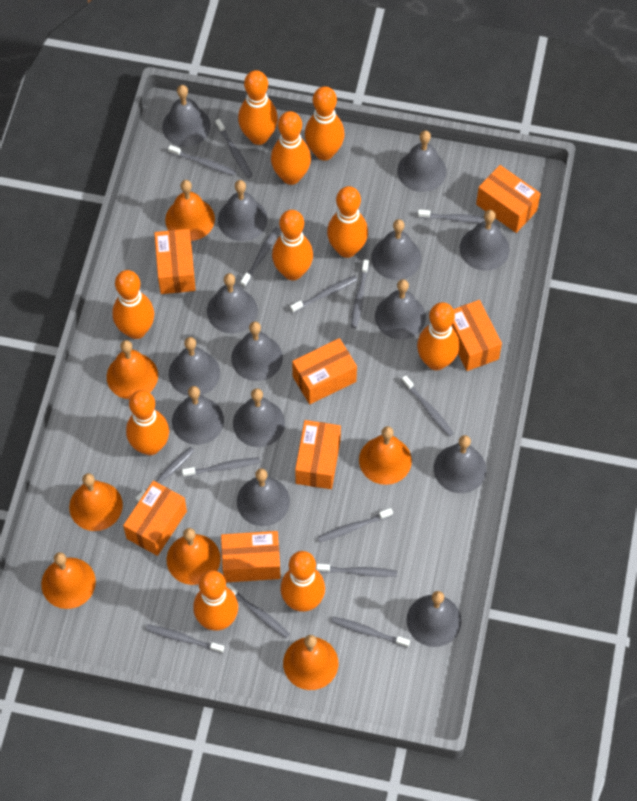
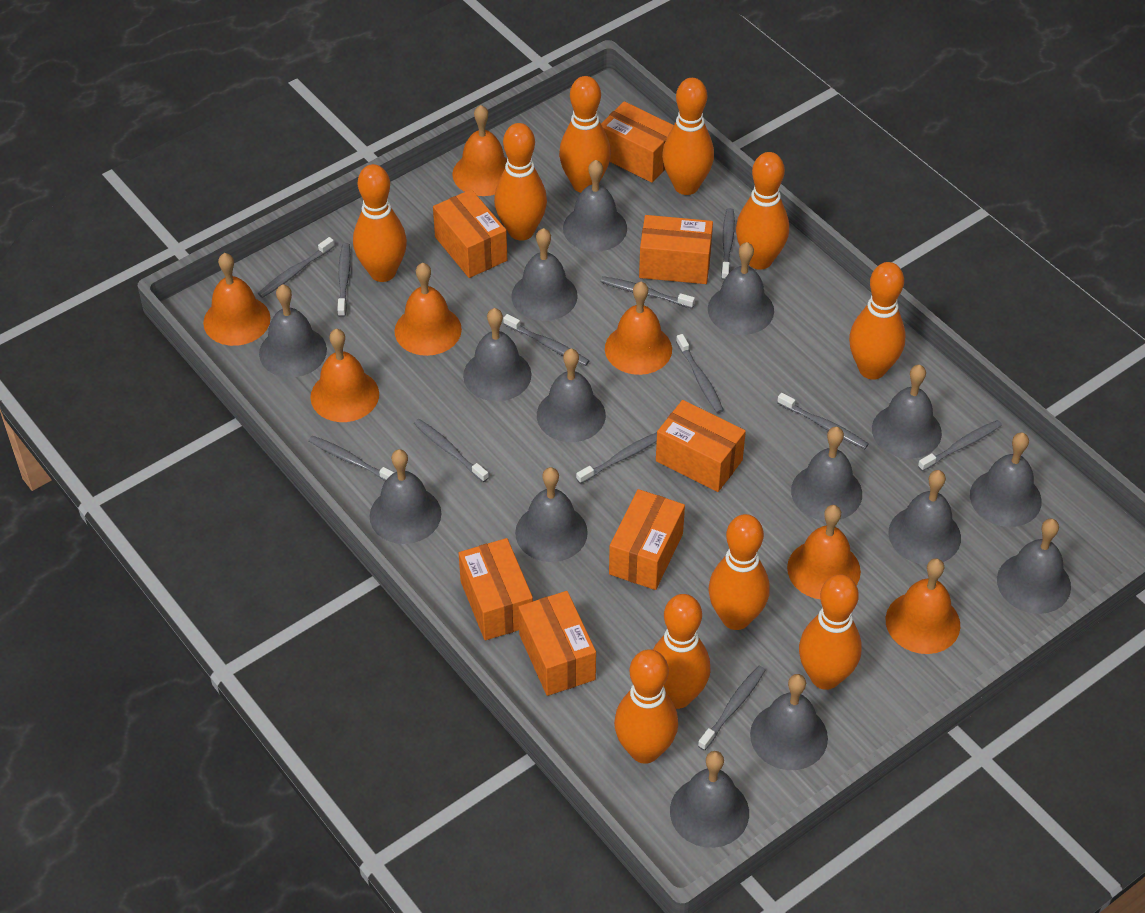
grey bell: [162,85,211,147] [169,337,220,396] [172,386,224,445] [207,273,258,333] [218,180,267,241] [231,321,283,381] [233,388,285,447] [237,468,290,526] [371,219,421,280] [375,279,426,339] [398,130,446,192] [407,591,461,647] [434,435,486,493] [460,210,510,271] = 14 -> [259,284,327,378] [370,449,441,544] [463,308,532,401] [511,228,578,321] [515,467,588,562] [537,349,606,442] [563,160,627,252] [670,751,749,848] [708,242,774,335] [750,674,828,770] [791,427,862,521] [872,365,942,458] [888,470,961,565] [970,432,1042,527] [997,519,1071,614] = 15
grey toothbrush: [135,447,195,502] [146,624,224,653] [168,145,237,176] [182,457,260,477] [215,119,252,178] [226,583,290,638] [241,227,280,287] [290,275,357,313] [317,508,393,542] [317,564,397,577] [331,616,410,648] [351,259,369,328] [402,375,454,437] [418,210,485,223] = 14 -> [258,237,334,298] [308,435,395,481] [337,243,351,317] [414,419,489,482] [503,314,589,366] [576,432,657,484] [600,276,695,308] [676,334,724,413] [698,666,766,751] [721,208,735,280] [777,393,869,449] [918,420,1002,471] = 12

